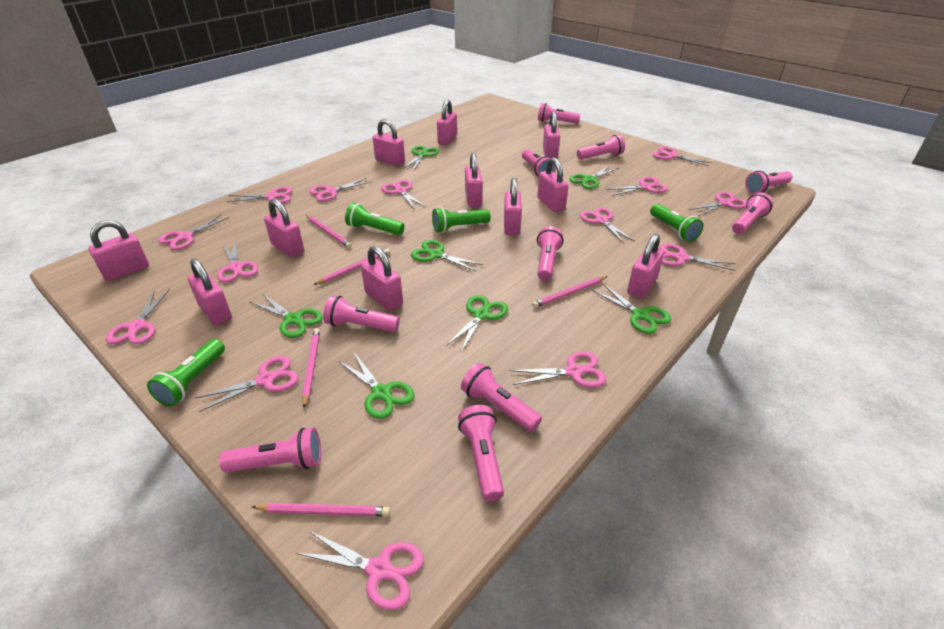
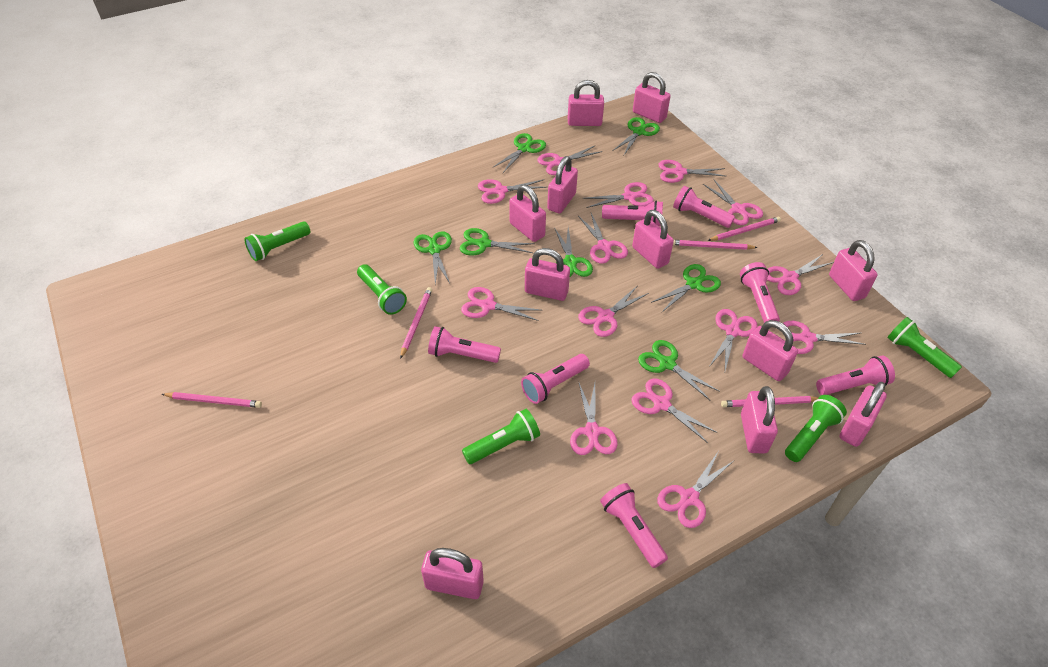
green flashlight: [147,339,225,406] [345,203,404,235] [432,207,491,233] [650,204,703,242] = 4 -> [244,221,310,261] [357,264,407,315] [462,409,540,464] [785,395,847,462] [887,317,962,378] = 5
pink flashlight: [219,428,321,473] [323,295,400,332] [458,405,504,501] [461,363,542,432] [522,149,556,177] [537,226,563,281] [538,103,580,124] [577,135,625,160] [732,193,773,234] [745,171,792,194] = 10 -> [428,326,501,363] [521,354,590,404] [600,483,668,568] [602,201,663,226] [673,186,735,228] [740,262,780,323] [816,355,895,395] = 7

